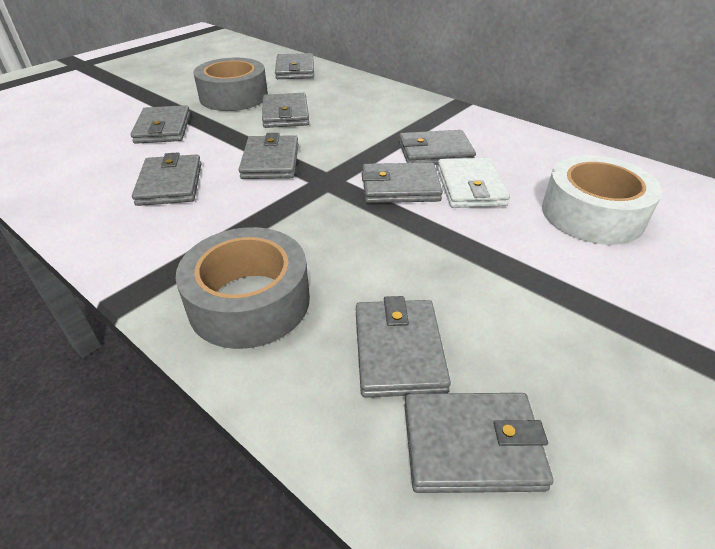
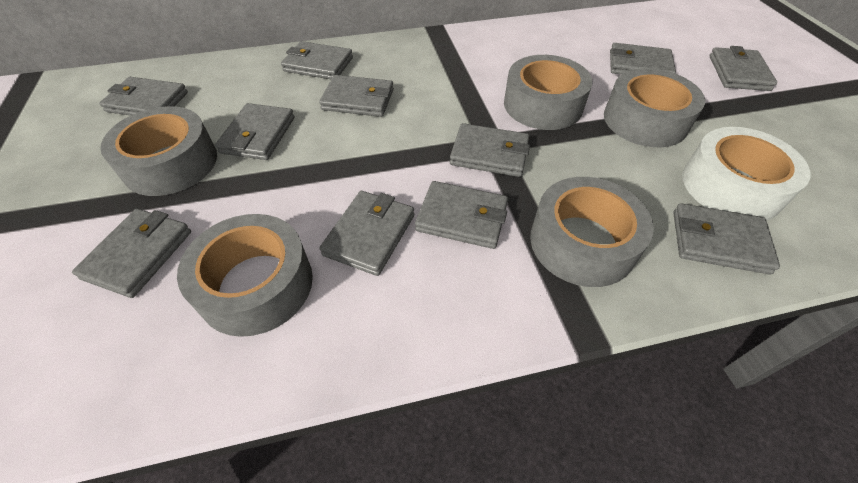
grey tape: [176,227,310,349] [193,58,268,111] = 2 -> [100,106,217,196] [177,214,313,337] [504,55,593,130] [530,177,654,287] [604,68,705,147] = 5
grey wallet: [130,105,190,144] [132,152,201,206] [239,133,299,179] [262,93,309,128] [275,53,314,79] [356,296,451,398] [362,162,443,203] [399,130,476,165] [404,393,554,493] = 9 -> [72,209,191,298] [99,77,188,116] [215,103,294,160] [281,41,353,79] [319,75,394,117] [320,191,414,276] [415,181,508,249] [450,123,530,177] [610,43,676,75] [673,204,780,275] [709,46,777,91] = 11
white wallet: [437,158,510,208] = 1 -> none = 0

